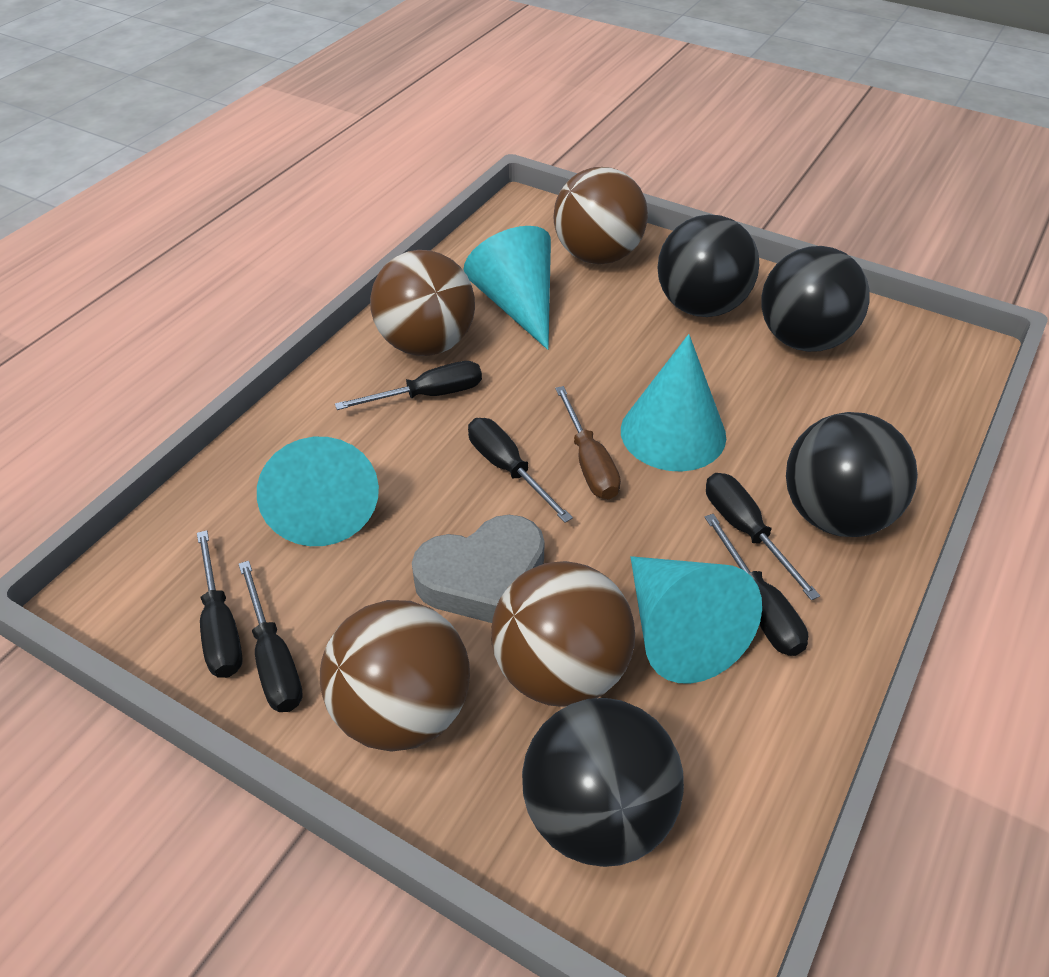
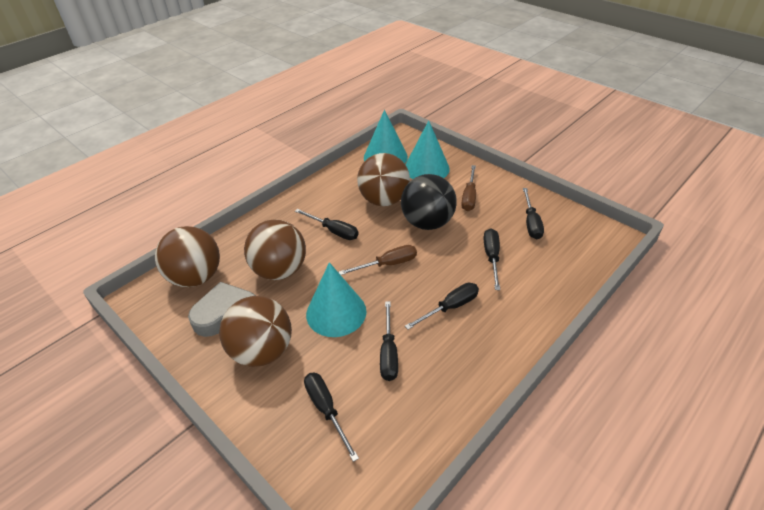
black ball: [522,698,684,867] [658,214,759,317] [761,246,870,352] [786,412,918,537] = 4 -> [401,174,457,230] = 1
brown screwdriver: [555,386,621,500] = 1 -> [339,245,417,275] [461,165,476,211] = 2
turquoise cone: [257,437,379,546] [463,226,551,350] [621,334,726,471] [631,556,762,684] = 4 -> [306,262,366,337] [364,110,408,164] [405,120,450,179] = 3

